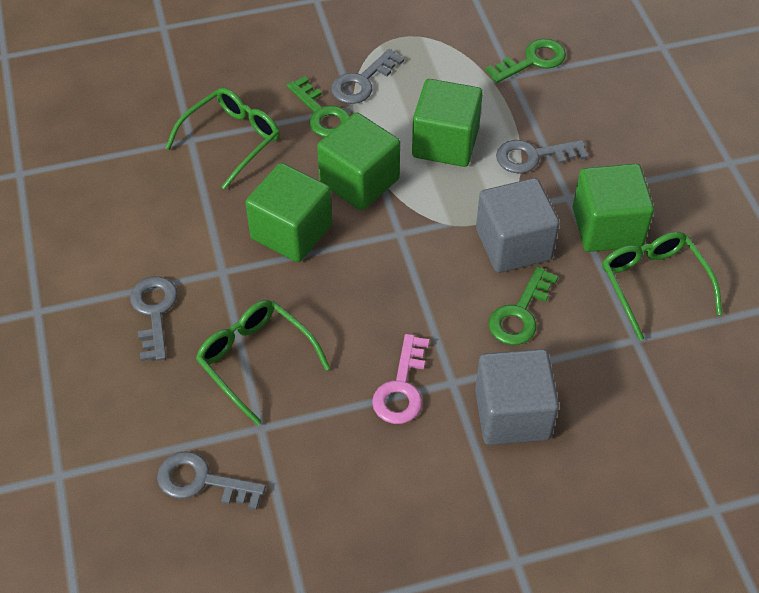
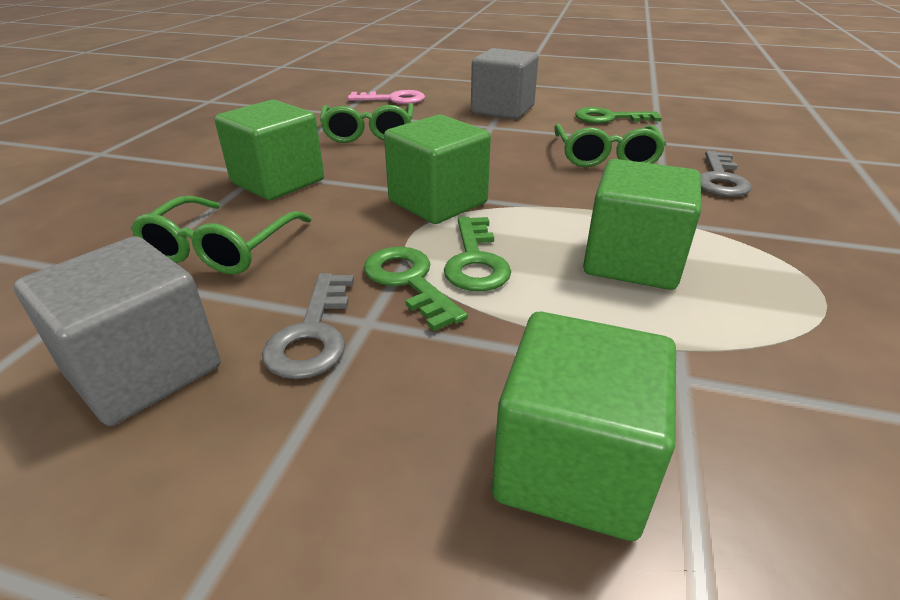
grey key: [130,276,177,361] [157,451,266,510] [331,49,404,104] [496,140,588,174] = 4 -> [262,273,354,379] [701,151,752,197] = 2

